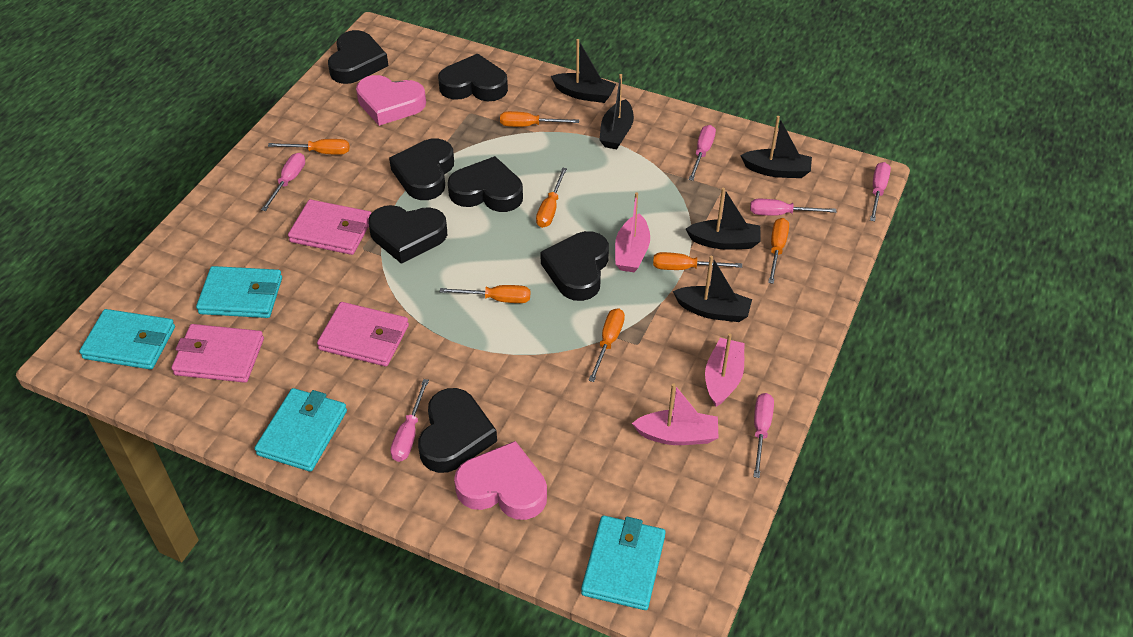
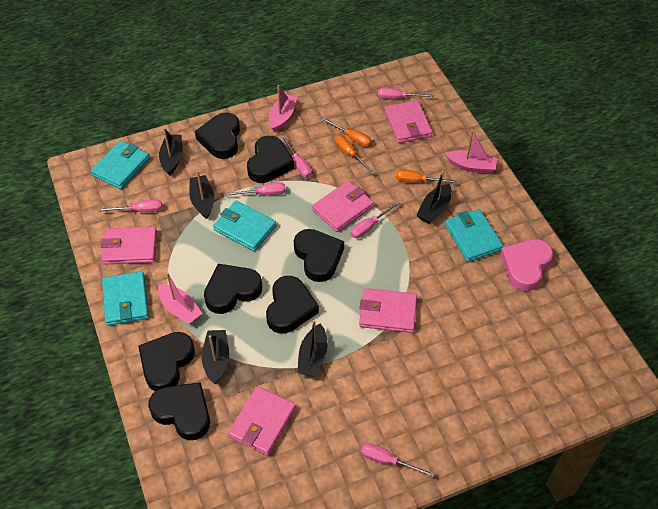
orange screwdriver: [268,139,350,155] [440,285,530,303] [500,111,579,127] [536,168,567,228] [589,308,625,382] [653,252,742,270] [768,218,789,284] = 7 -> [321,118,372,147] [335,136,375,175] [396,169,457,183] = 3
pink heart: [356,75,426,126] [454,441,547,520] = 2 -> [500,239,553,291] = 1
pink wallet: [171,324,264,383] [288,199,371,255] [317,302,409,366] = 3 -> [101,226,157,265] [228,386,296,456] [312,181,374,232] [359,288,417,333] [385,100,432,143] = 5

